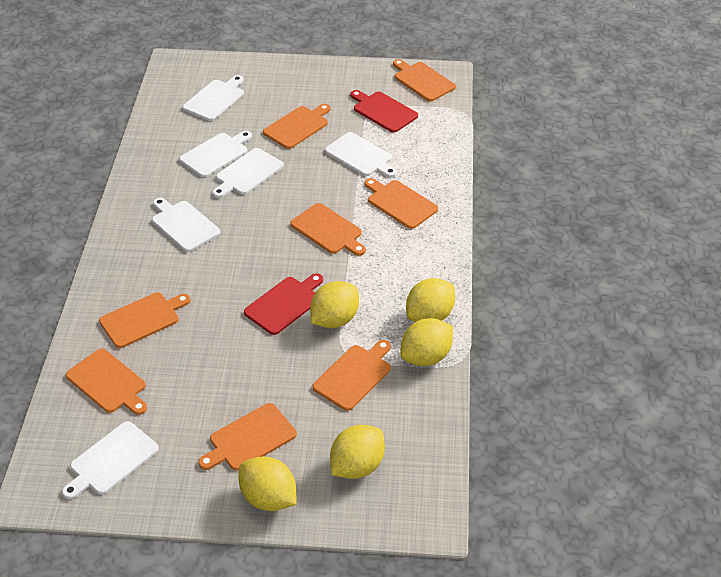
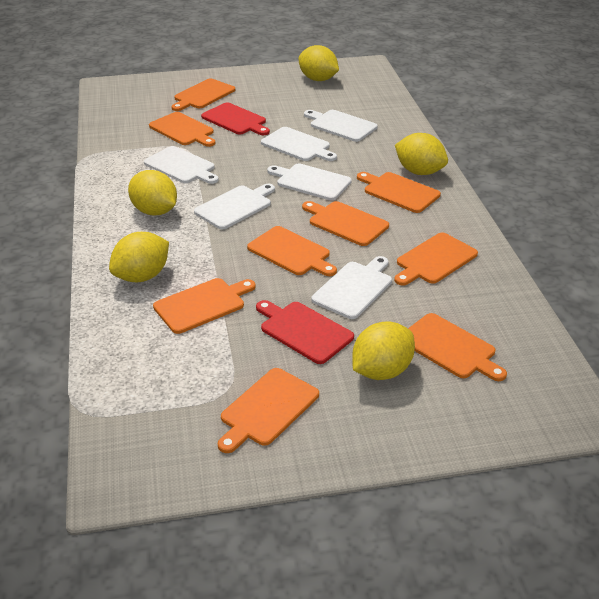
orange cutting board: [66,349,147,415] [99,292,191,348] [198,403,297,470] [263,104,331,149] [290,203,366,256] [312,340,391,411] [364,178,438,229] [393,59,456,101] = 8 -> [149,112,216,147] [153,278,256,334] [171,78,235,111] [218,368,319,453] [247,226,337,276] [302,201,389,246] [357,172,441,213] [394,233,478,286] [408,313,507,381] = 9

